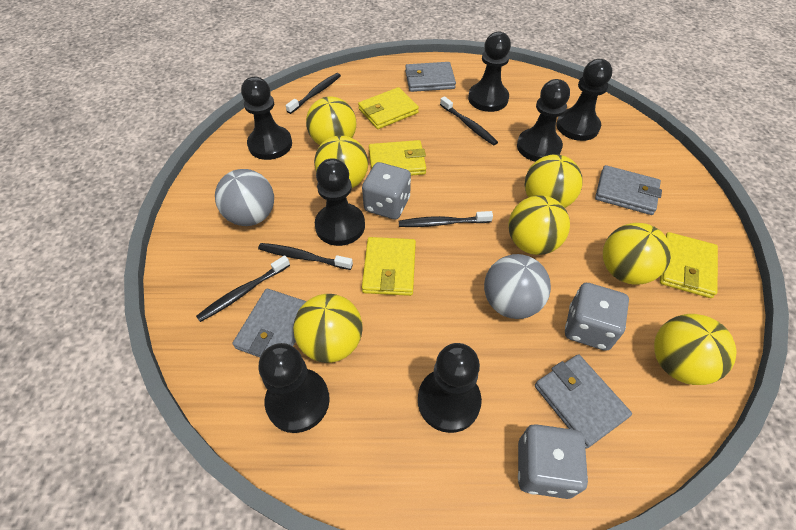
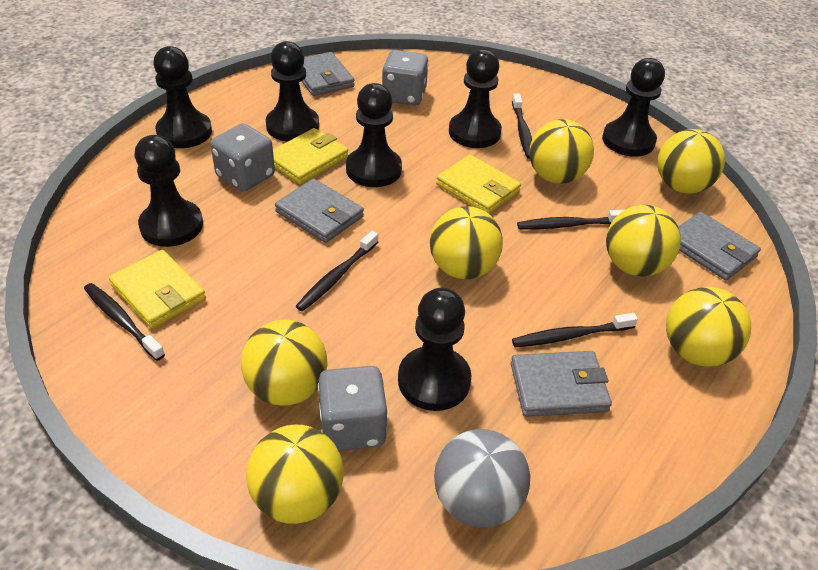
grey ball: [215,169,274,226] [484,254,551,319] = 2 -> [434,429,530,528] = 1
yellow wallet: [358,87,419,129] [362,237,416,296] [369,140,426,176] [660,232,718,298] = 4 -> [109,250,206,329] [273,128,348,184] [436,155,521,214] = 3

